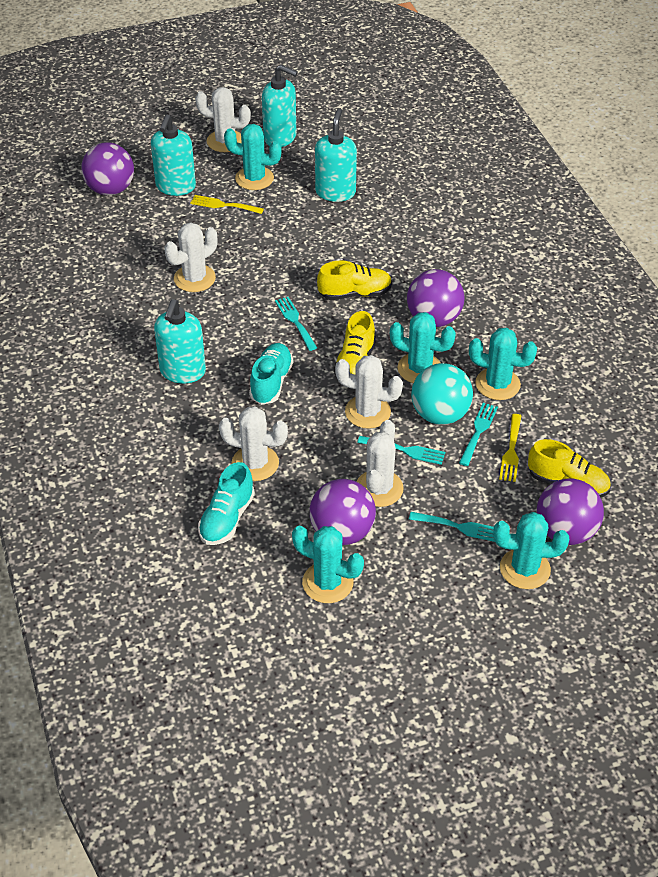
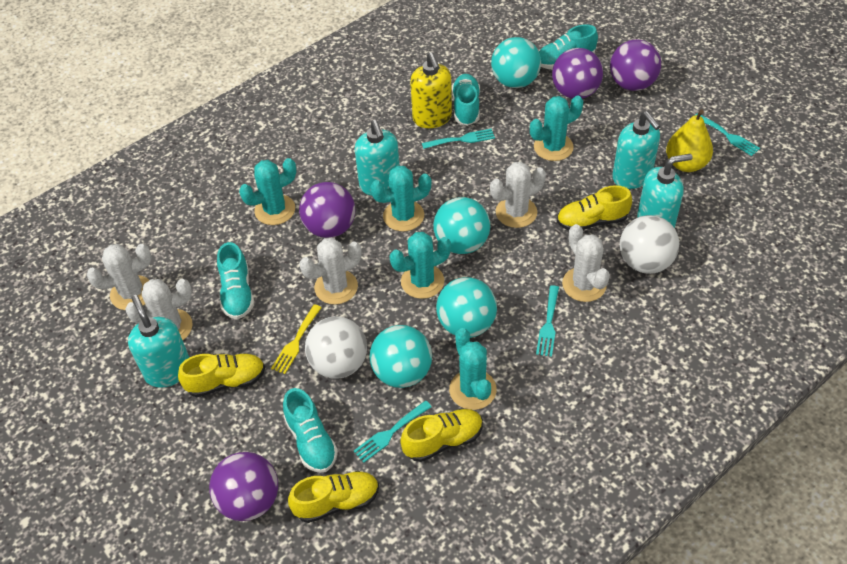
turquoise ball: [411,363,473,425] = 1 -> [370,325,432,388] [433,197,490,254] [436,277,497,338] [491,37,541,88] = 4
turquoise shoe: [198,462,255,545] [249,343,293,405] = 2 -> [217,242,254,320] [283,388,338,473] [452,74,480,126] [539,24,598,69] = 4
white ball: none = 0 -> [305,316,367,379] [620,215,679,274] = 2
yellow fork: [190,195,264,214] [499,414,521,482] = 2 -> [271,304,322,374] = 1
yellow pear: none = 0 -> [666,110,713,172] = 1
yellow shoe: [317,260,392,300] [334,311,376,378] [528,439,611,498] = 3 -> [178,354,265,397] [288,471,379,523] [400,409,483,462] [557,185,632,230] = 4
yellow soap dispenser: none = 0 -> [410,52,452,128] = 1

